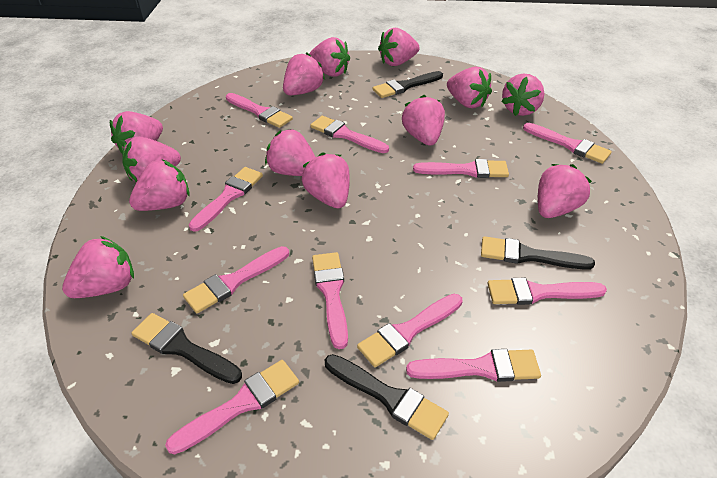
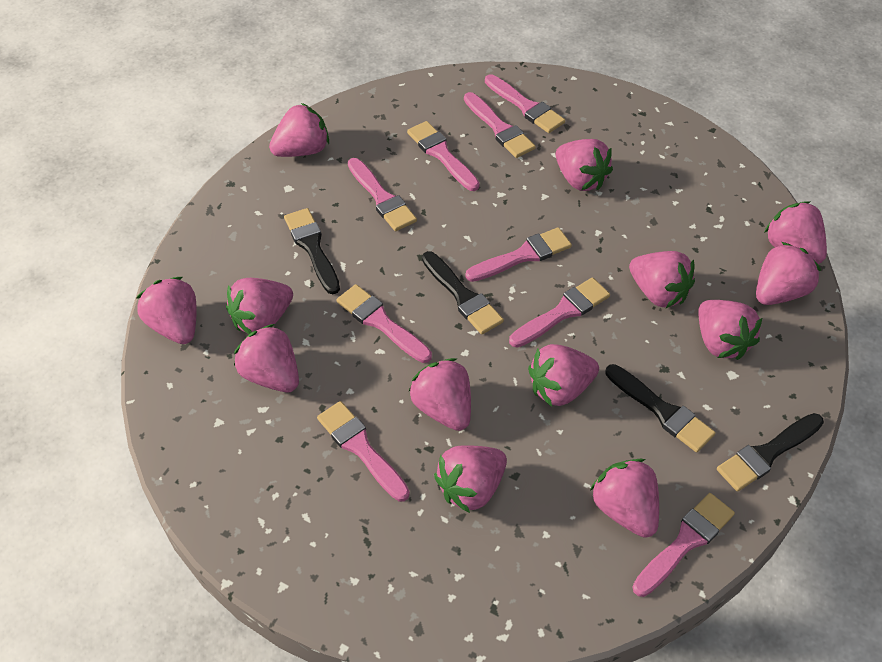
pink brush: [165,360,299,454] [183,246,289,313] [189,167,263,232] [226,93,293,128] [310,116,389,153] [312,252,348,349] [357,294,463,367] [406,349,541,382] [413,159,509,178] [487,277,607,305] [523,123,612,164] = 11 -> [317,401,410,501] [336,284,432,363] [348,158,417,231] [407,121,480,191] [464,92,536,158] [465,227,572,282] [485,75,565,133] [509,277,610,348] [632,493,735,597] = 9

